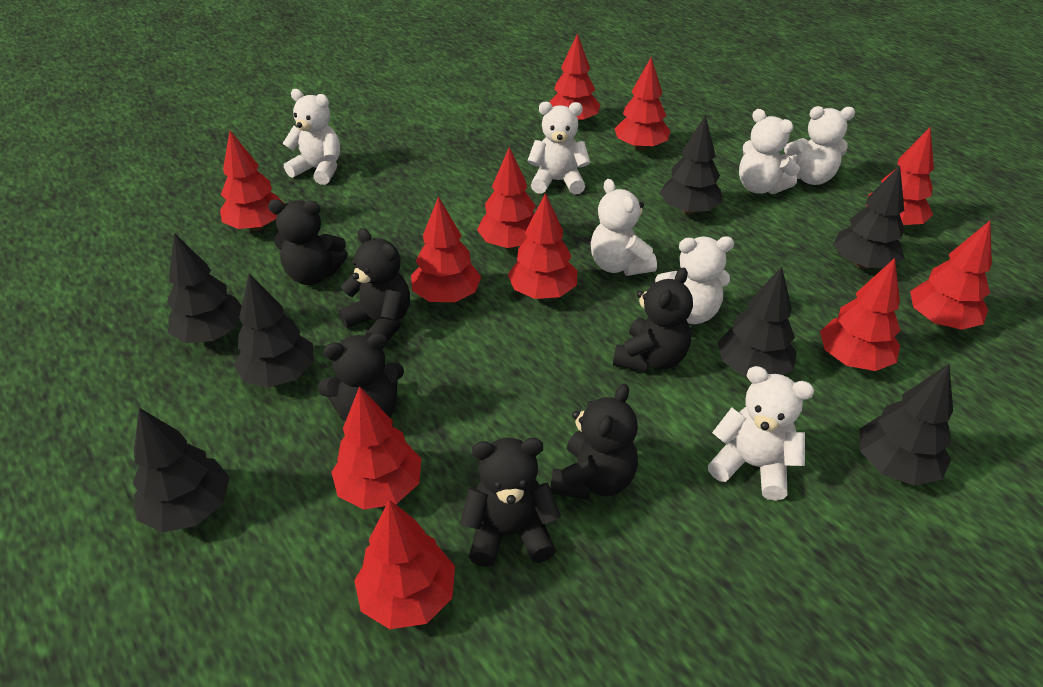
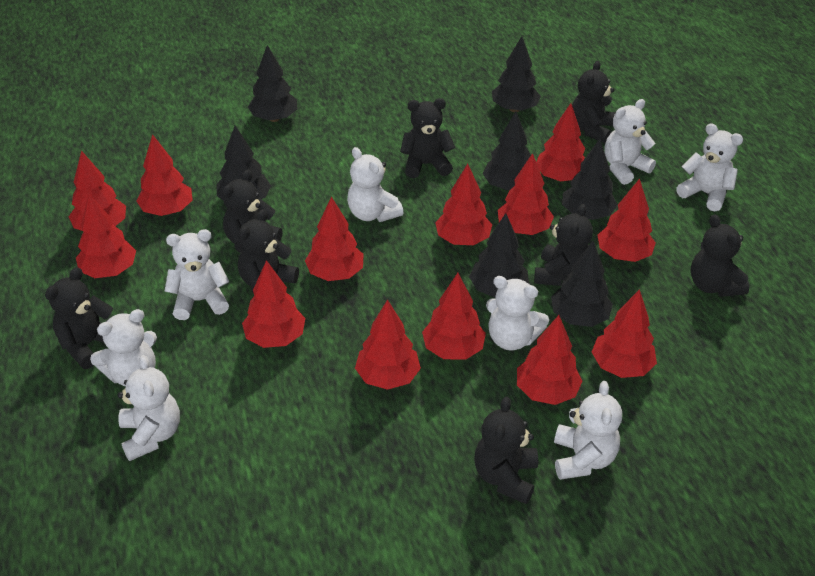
black teddy bear: [268,199,348,285] [318,333,404,421] [339,228,410,341] [460,438,561,567] [550,384,638,500] [613,267,693,372] = 6 -> [45,267,113,369] [223,170,282,253] [238,209,299,293] [400,98,455,178] [474,396,538,504] [534,204,593,286] [572,61,616,143] [691,214,749,297] = 8
red tree: [220,131,285,231] [331,386,421,510] [354,500,455,629] [411,197,481,302] [477,147,536,249] [508,193,577,299] [550,33,600,123] [614,57,670,151] [820,258,901,371] [866,127,934,225] [910,221,992,330] = 11 -> [69,151,126,231] [76,194,136,278] [136,134,193,216] [242,260,305,348] [305,197,363,281] [355,299,421,390] [422,273,486,360] [435,164,492,245] [498,153,554,235] [517,315,582,405] [536,103,585,182] [592,289,657,378] [597,178,656,262] = 13
white teddy bear: [283,89,340,185] [527,102,590,195] [591,179,657,276] [655,236,734,324] [708,366,814,501] [739,109,800,194] [784,106,855,185] = 7 -> [90,309,157,386] [117,355,180,461] [165,229,230,320] [347,147,403,222] [486,276,549,350] [554,381,622,480] [604,99,656,185] [676,123,743,211] = 8

